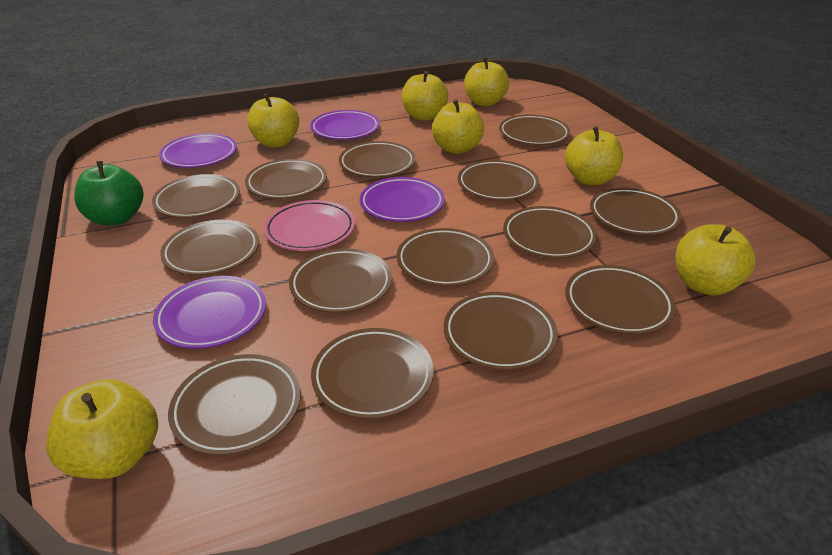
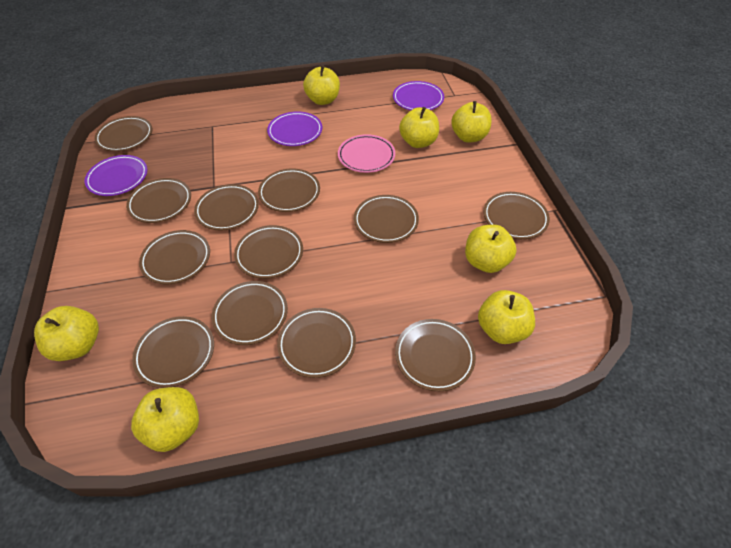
brown plate: [152,174,240,218] [160,220,259,276] [168,354,301,455] [245,159,327,199] [289,248,392,313] [311,328,434,419] [339,141,415,177] [397,228,494,286] [444,292,558,370] [458,160,539,201] [499,115,570,145] [503,206,597,258] [565,265,676,335] [590,188,682,235] = 14 -> [94,116,152,152] [126,178,191,223] [132,316,214,388] [139,230,210,284] [194,184,259,231] [212,281,288,345] [234,225,303,279] [258,168,320,212] [277,308,356,378] [354,195,419,243] [395,319,476,391] [483,192,550,239] = 12
green apple: [74,161,143,225] = 1 -> none = 0
purple plate: [153,276,266,349] [159,133,237,168] [310,110,380,140] [360,177,445,222] = 4 -> [85,155,147,196] [267,111,322,146] [393,81,444,110] = 3

